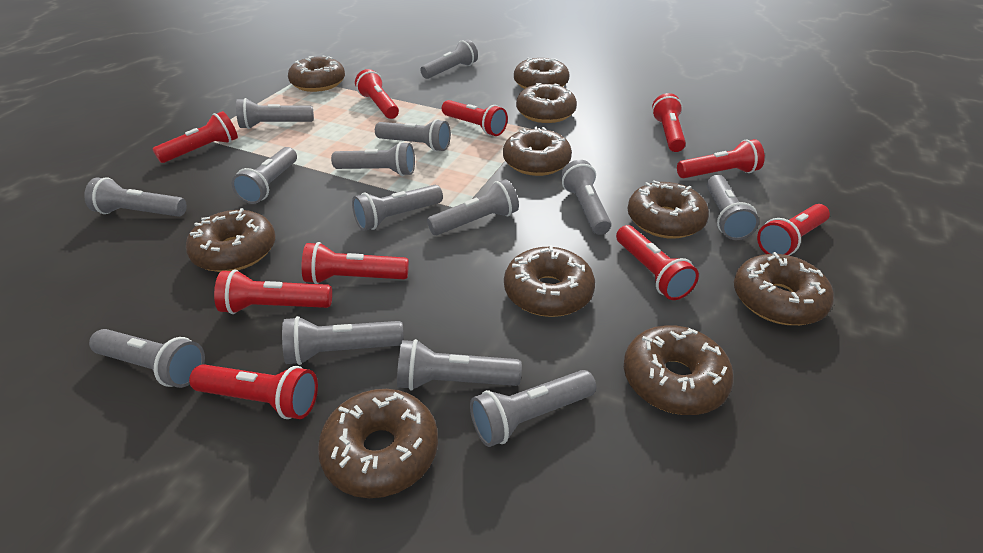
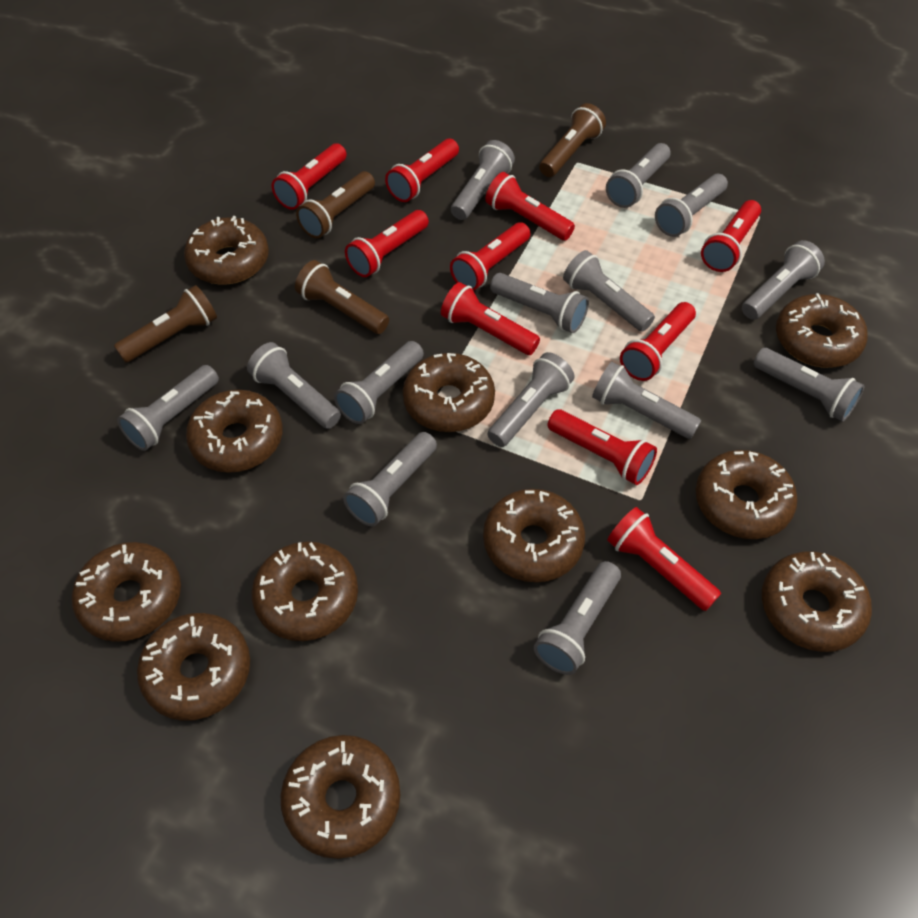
brown donut: [186,208,275,272] [288,55,345,92] [318,389,438,498] [503,127,572,176] [504,245,595,317] [514,58,569,89] [516,83,577,123] [624,325,734,415] [627,180,709,239] [734,252,834,325] = 10 -> [72,542,181,642] [137,613,250,721] [184,216,269,285] [186,390,282,473] [251,542,358,641] [281,735,400,859] [403,353,495,432] [483,489,585,582] [695,450,798,539] [762,551,872,652] [776,293,868,368] = 11
brown flashlight: none = 0 -> [114,285,217,363] [295,260,389,334] [296,171,375,238] [539,103,606,177] = 4

